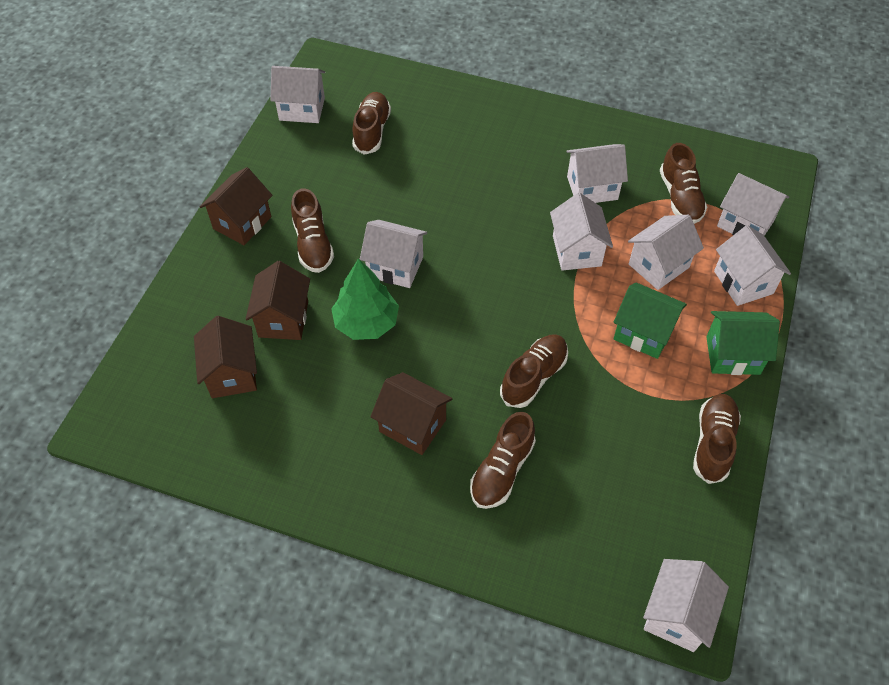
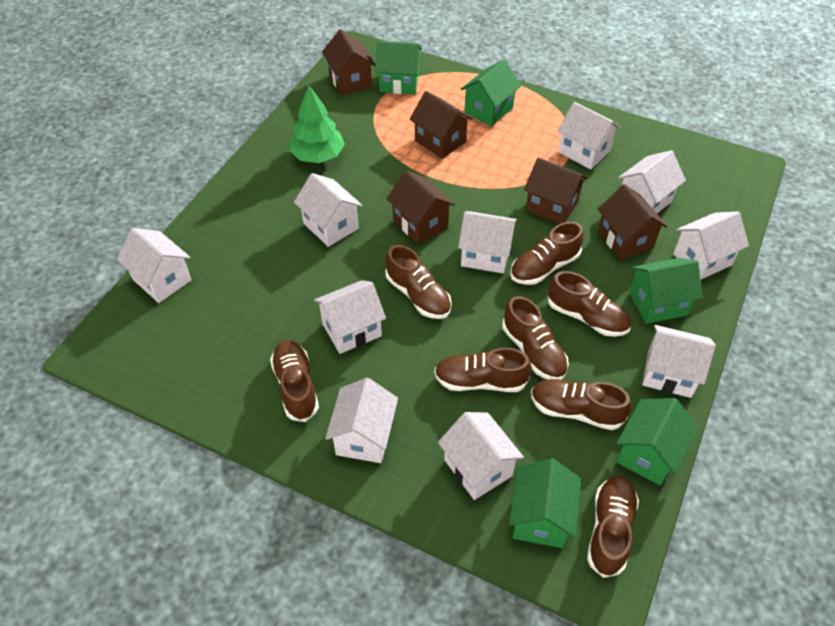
brown house: [194,316,257,398] [200,167,272,245] [245,261,310,340] [370,372,452,455] = 4 -> [322,29,376,95] [386,170,455,244] [410,91,473,159] [524,157,588,224] [598,184,668,260] = 5
brown shoe: [291,189,334,273] [352,92,391,155] [470,412,536,509] [500,334,568,408] [660,143,707,224] [693,394,741,484] = 6 -> [270,340,319,422] [385,245,452,319] [434,348,532,392] [502,296,569,380] [510,222,584,285] [531,380,631,430] [548,271,631,337] [587,476,639,578] = 8
green house: [613,282,687,359] [706,311,780,375] = 2 -> [375,41,422,94] [460,60,521,126] [509,458,581,548] [616,398,697,485] [629,258,703,324] = 5
white house: [271,66,325,123] [360,220,427,288] [550,193,613,271] [566,144,628,203] [628,215,704,290] [643,559,729,652] [714,225,791,306] [717,173,789,236] = 8 -> [117,228,191,303] [294,173,363,247] [314,280,386,354] [325,378,398,463] [438,412,524,500] [458,211,517,274] [558,102,621,170] [618,150,686,213] [642,325,716,398] [673,211,749,279] = 10

